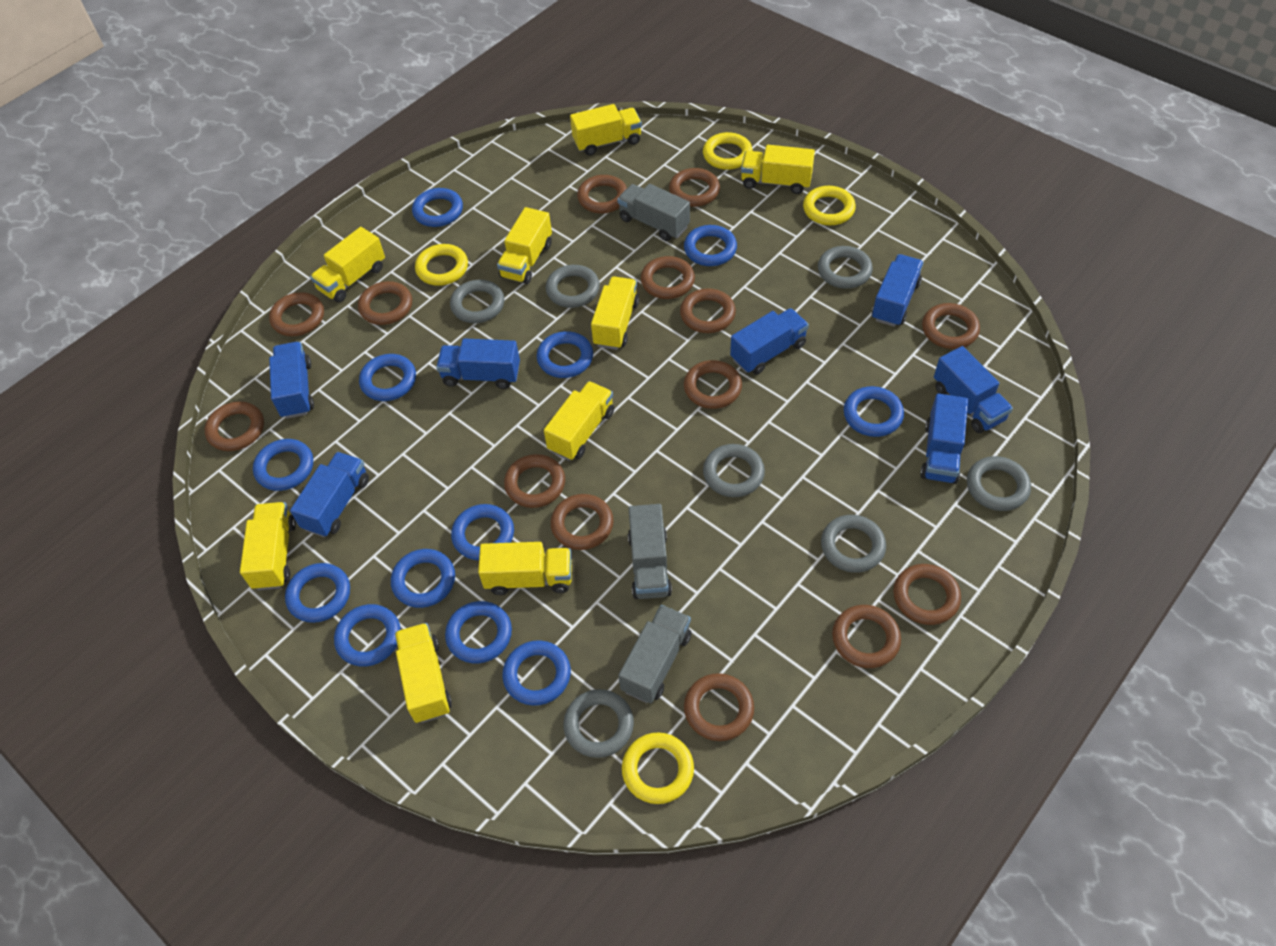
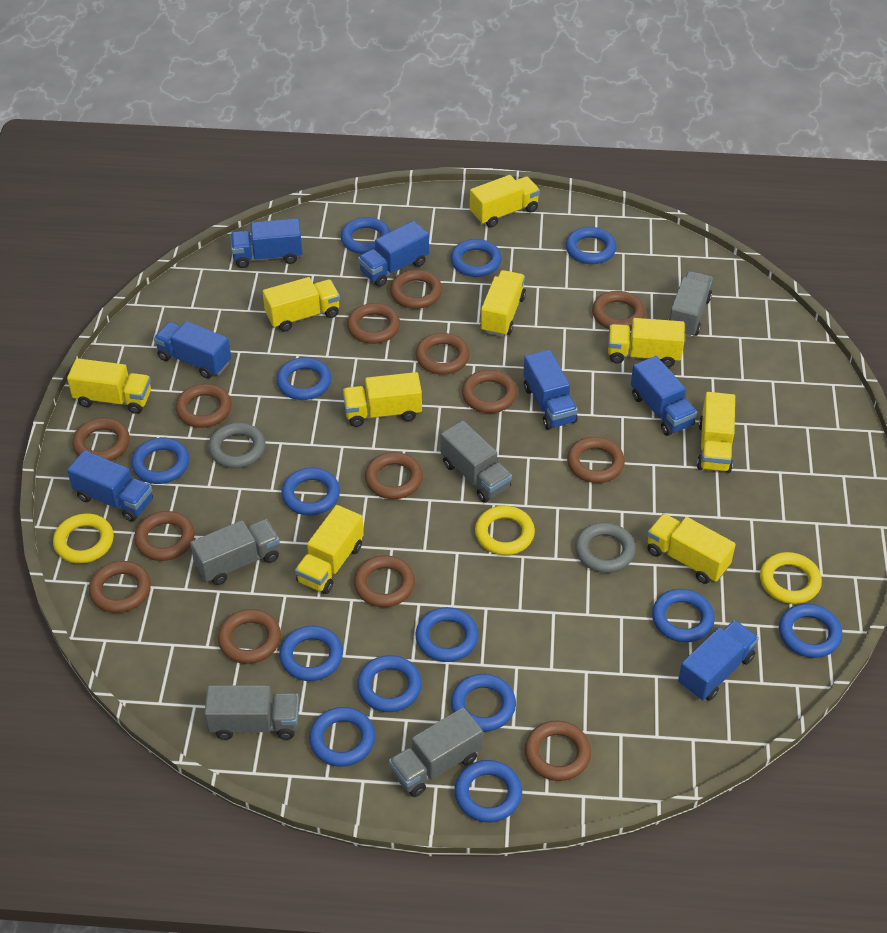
blue ring: [253,439,313,491] [285,563,350,623] [334,604,401,667] [359,354,416,401] [391,549,455,608] [412,188,463,227] [445,601,512,664] [451,504,514,560] [502,640,571,706] [537,331,593,378] [684,225,737,266] [844,386,904,437] = 12 -> [131,438,189,484] [276,357,331,400] [279,626,343,681] [281,468,340,515] [309,707,375,767] [341,217,391,254] [357,655,422,712] [415,607,479,662] [450,239,502,277] [451,674,516,732] [454,760,522,823] [566,227,617,264] [652,589,715,642] [779,603,842,658] = 14
grey ring: [450,280,504,323] [546,265,600,308] [563,689,634,758] [703,444,765,497] [818,246,873,289] [821,515,886,573] [967,456,1031,511] = 7 -> [208,423,266,468] [575,523,636,573] = 2
grey truck: [617,184,690,241] [618,605,691,703] [628,504,672,599] = 3 -> [190,519,280,585] [204,685,299,740] [389,707,483,797] [441,421,512,503] [669,271,713,337] = 5
yellow ring: [415,244,468,286] [622,732,694,804] [703,132,753,170] [803,186,856,225] = 4 -> [53,513,114,563] [475,506,535,555] [760,552,822,604] = 3

